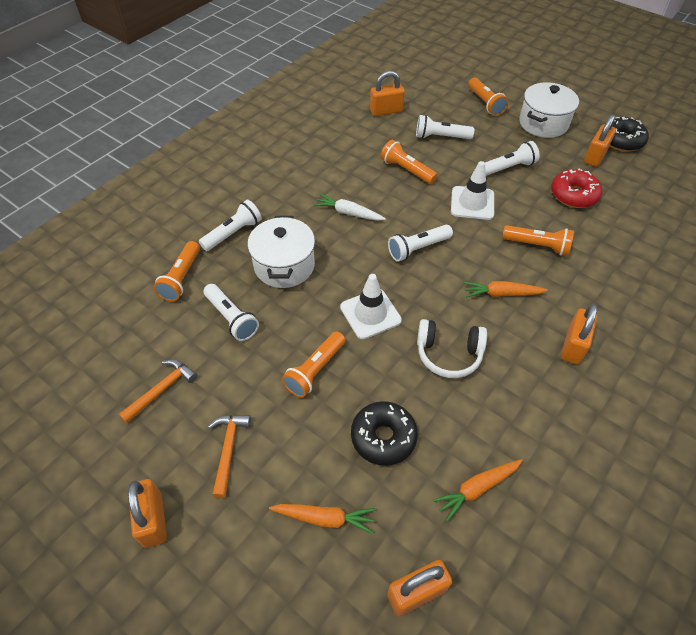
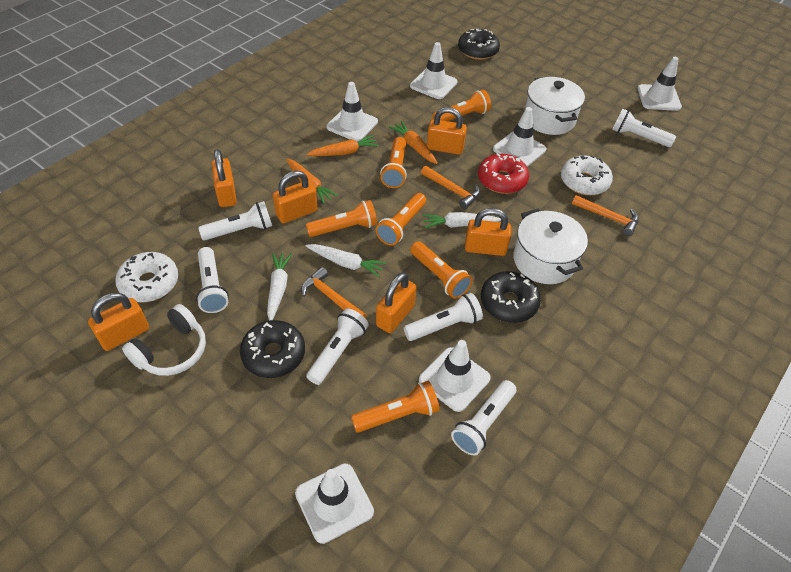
black donut: [351,401,418,466] [610,117,649,152] = 2 -> [240,320,305,378] [458,29,500,60] [481,271,541,323] = 3
orange flashlight: [153,241,200,302] [282,331,345,398] [381,140,437,184] [468,78,509,116] [502,225,574,256] = 5 -> [306,200,377,237] [351,381,440,433] [376,193,426,246] [380,137,407,188] [410,241,472,299] [432,89,491,121] = 6
orange hammer: [119,359,198,423] [208,415,251,498] = 2 -> [301,267,367,318] [421,166,480,209] [572,195,639,236] = 3
orange padlock: [128,479,167,548] [370,71,405,116] [387,560,452,616] [561,304,597,364] [584,114,616,167] = 5 -> [88,293,149,351] [212,149,237,207] [273,171,317,223] [376,272,416,333] [427,107,467,155] [465,208,511,256] = 6
white carrot: [314,194,386,221] = 1 -> [267,253,292,321] [306,244,386,277] [422,212,501,228] = 3
white donut: none = 0 -> [115,252,178,302] [561,155,613,195] = 2
white flashlight: [199,200,262,251] [203,284,259,341] [388,225,453,262] [416,115,474,139] [485,141,539,176] = 5 -> [196,247,229,313] [198,201,272,241] [306,308,369,385] [404,293,483,341] [451,380,517,455] [612,109,676,147] = 6
white traffic cone: [340,274,402,339] [451,161,494,220] = 2 -> [295,463,374,544] [326,82,378,142] [410,42,458,99] [419,340,491,412] [493,107,546,167] [637,57,682,111] = 6

